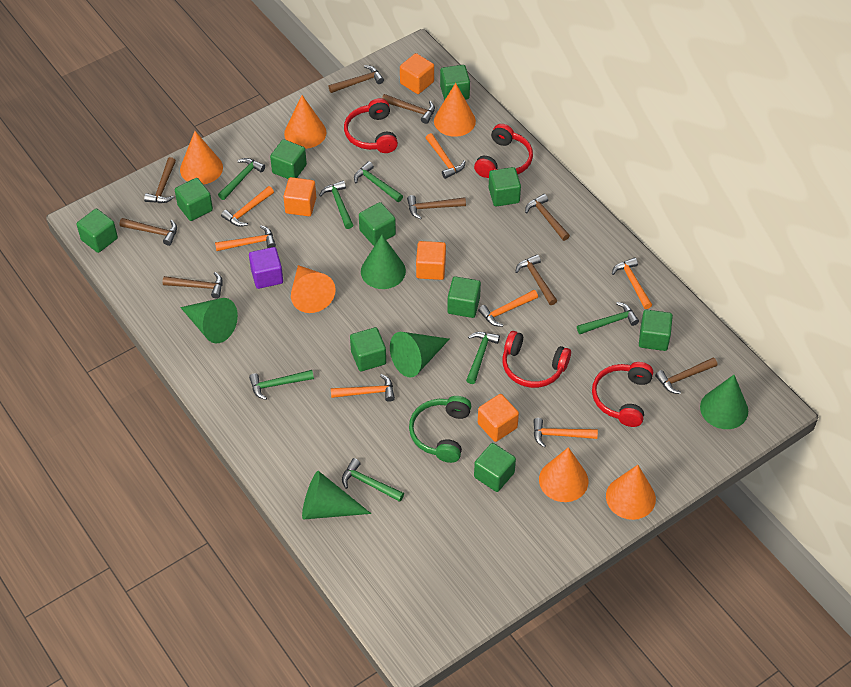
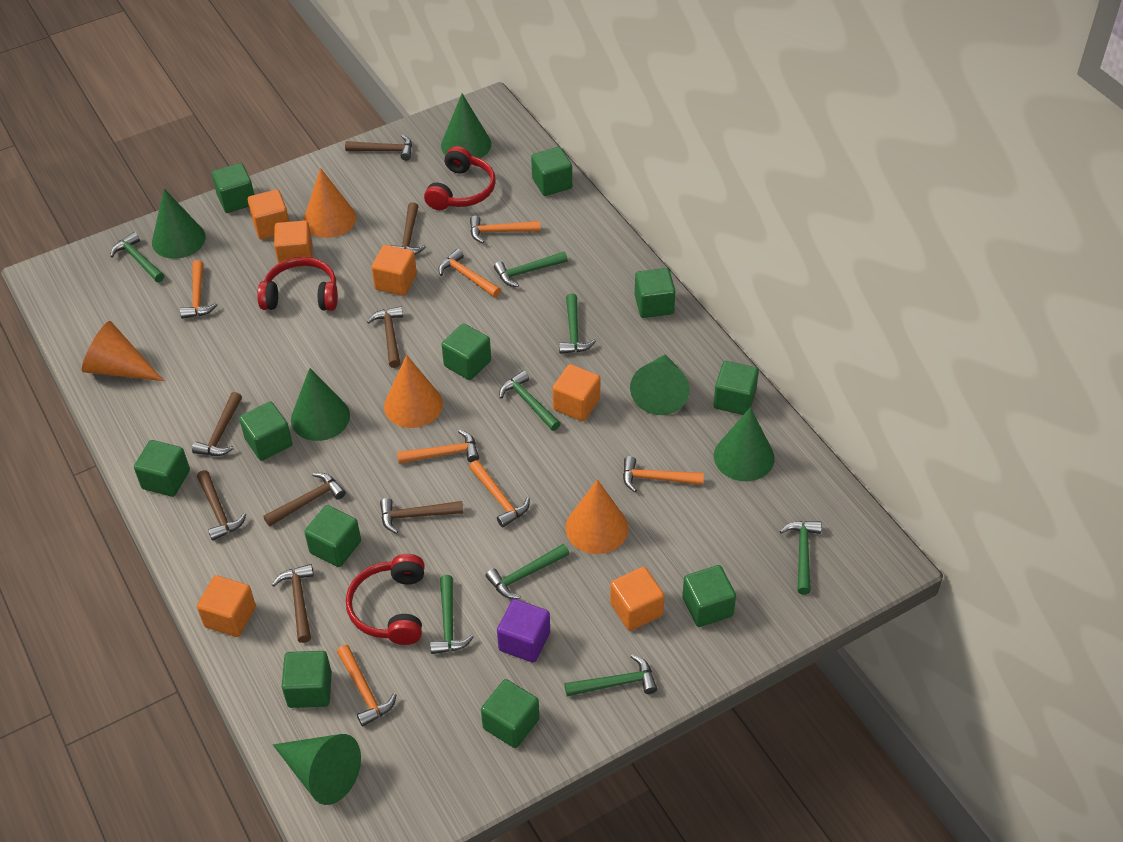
brown hammer: [120,218,177,246] [144,157,176,203] [163,272,223,299] [328,65,384,93] [382,94,435,124] [407,195,466,219] [515,254,557,305] [525,194,570,241] [655,357,717,394] = 9 -> [192,392,242,456] [197,470,246,541] [263,473,346,526] [272,564,314,643] [345,135,412,161] [367,306,403,368] [380,498,463,534] [390,202,426,255] = 8
green cone: [180,298,238,343] [302,471,371,519] [361,235,406,289] [390,332,450,378] [700,375,748,429] = 5 -> [152,189,206,259] [273,734,361,805] [291,368,350,441] [441,94,491,158] [630,354,690,415] [714,407,775,481] = 6
green cube: [77,208,118,253] [175,178,213,221] [270,139,307,179] [350,327,386,371] [359,202,396,246] [440,65,470,101] [447,276,481,318] [474,443,516,492] [489,167,521,207] [639,310,673,351] = 10 -> [134,440,190,497] [212,163,254,213] [239,402,293,461] [282,651,332,708] [304,505,361,567] [441,323,491,380] [481,679,540,748] [531,147,572,196] [635,268,675,318] [682,565,736,627] [713,361,759,415] = 11
green hammer: [218,158,265,200] [249,370,314,400] [319,181,353,229] [342,458,404,502] [354,161,403,202] [466,332,500,384] [577,302,639,334] = 7 -> [110,232,164,282] [430,575,474,654] [486,544,569,599] [494,252,568,287] [499,371,561,431] [559,293,596,354] [564,654,657,697] [780,521,822,595] = 8
green headphones: [409,396,471,463] = 1 -> none = 0
orange cone: [180,131,223,184] [284,95,326,149] [291,265,336,313] [434,83,476,137] [539,447,588,502] [606,465,656,520] = 6 -> [82,321,164,381] [303,168,356,238] [384,355,443,428] [566,479,628,554] = 4
orange cube: [283,177,316,216] [400,53,434,94] [416,241,446,280] [478,394,519,442] = 4 -> [197,575,256,637] [248,189,289,240] [274,220,313,267] [371,245,417,296] [552,364,600,421] [610,567,664,631] = 6
red headphones: [344,98,398,153] [474,124,533,178] [502,331,571,388] [592,362,653,427] = 4 -> [257,257,338,311] [346,554,425,645] [424,146,496,210] = 3

